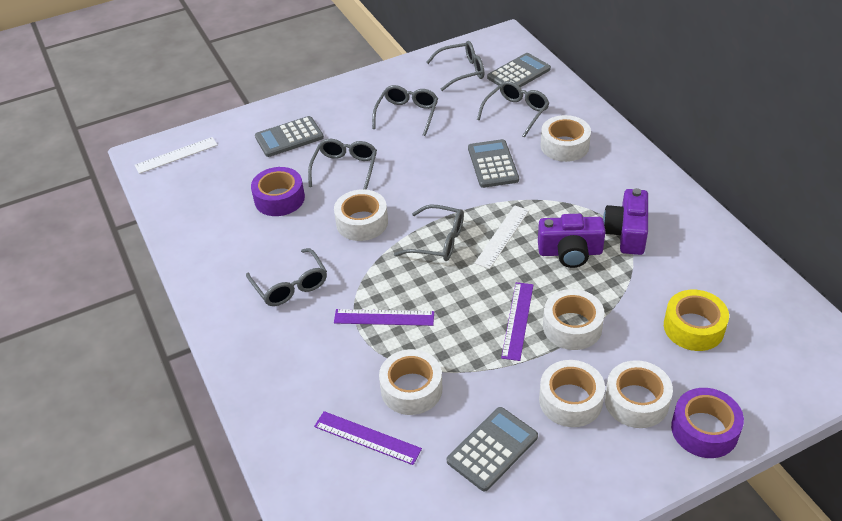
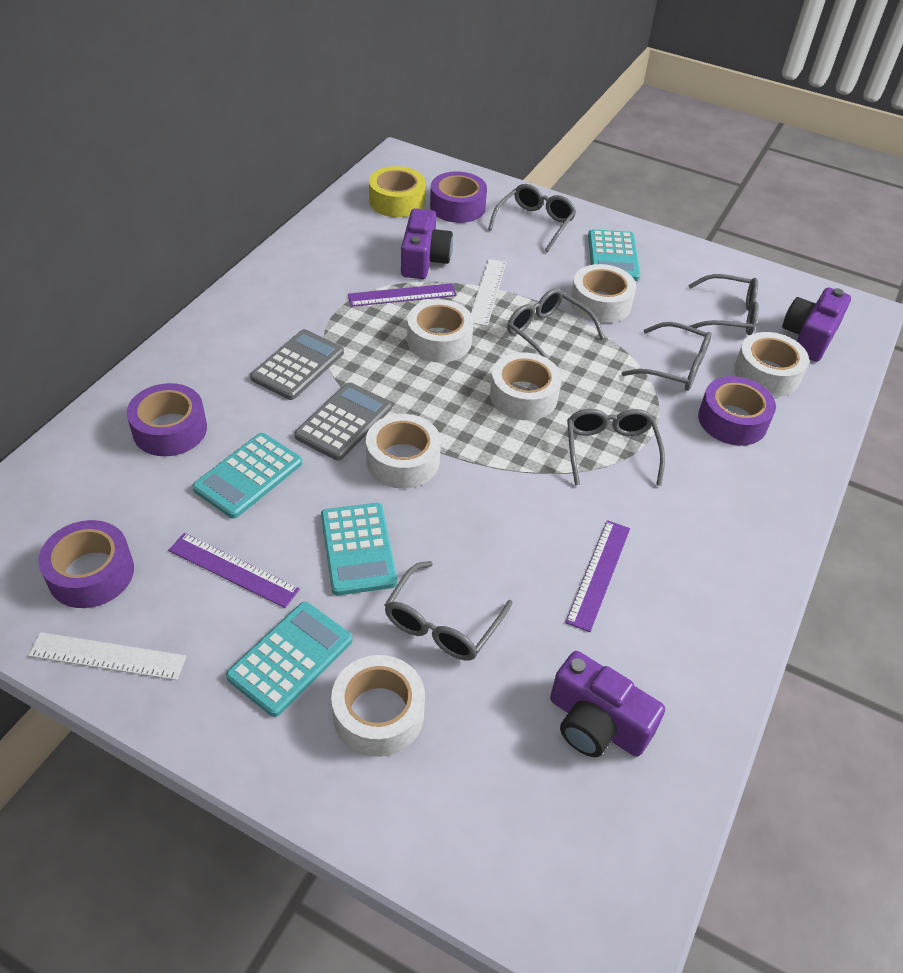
grey calculator: [255,116,324,157] [447,407,538,491] [468,139,519,188] [487,53,551,87] = 4 -> [250,329,344,400] [294,382,392,461] = 2
purple camera: [538,214,606,268] [603,188,648,255] = 2 -> [401,208,453,279] [550,651,665,757] [782,288,851,362] = 3
purple tape: [251,167,305,216] [671,388,744,458] = 2 -> [38,520,134,608] [127,383,207,456] [430,171,487,223] [698,376,776,446] = 4
turquoise calculator: none = 0 -> [192,433,302,519] [226,602,352,717] [321,503,397,596] [588,229,640,281] = 4

